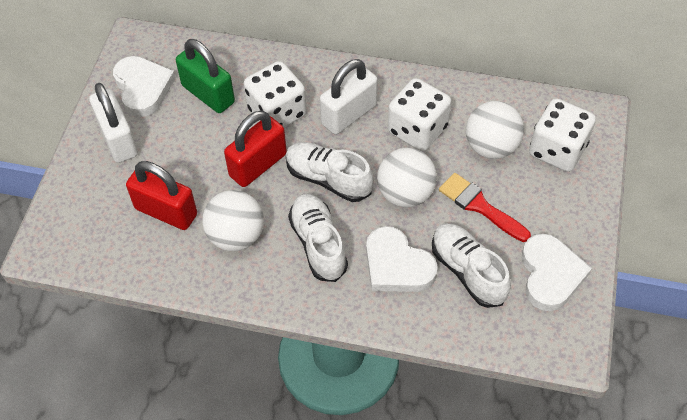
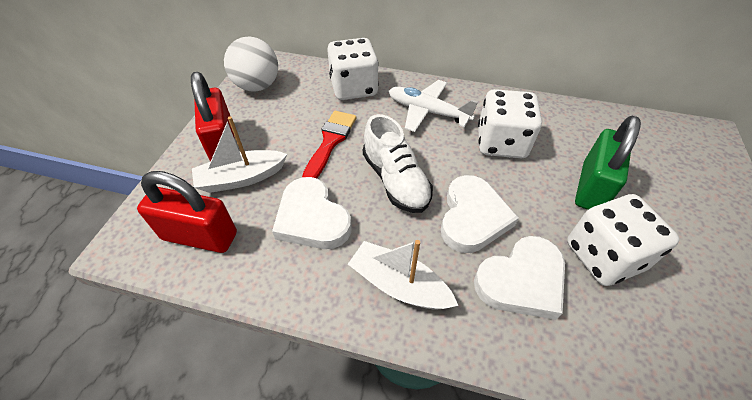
white ball: [202,190,264,251] [377,148,437,207] [466,101,524,159] = 3 -> [224,37,278,92] = 1
white boat: none = 0 -> [192,116,287,193] [348,240,458,310] = 2
white padlock: [89,83,138,163] [320,59,378,135] = 2 -> none = 0
white plane: none = 0 -> [389,80,478,132] = 1
white shoe: [286,142,374,202] [288,194,348,282] [432,223,511,308] = 3 -> [363,114,433,213] = 1

